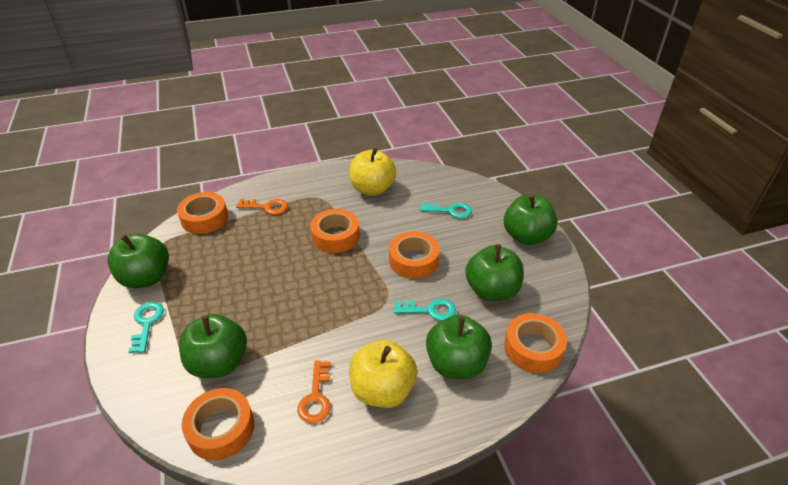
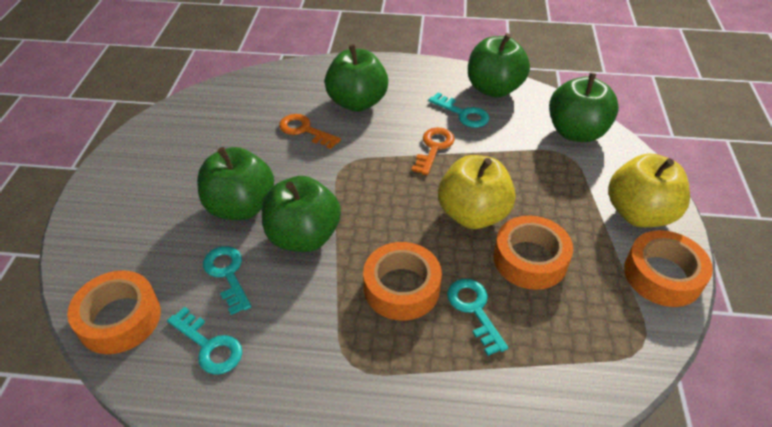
orange tape: [177,192,228,234] [182,388,254,460] [310,209,359,253] [389,231,440,279] [504,313,567,373] = 5 -> [67,271,161,354] [363,242,442,321] [494,215,573,290] [624,230,713,307] = 4
turquoise key: [128,302,164,353] [394,298,456,321] [420,202,472,218] = 3 -> [167,307,242,374] [203,246,251,315] [429,92,489,128] [447,279,508,356] = 4

